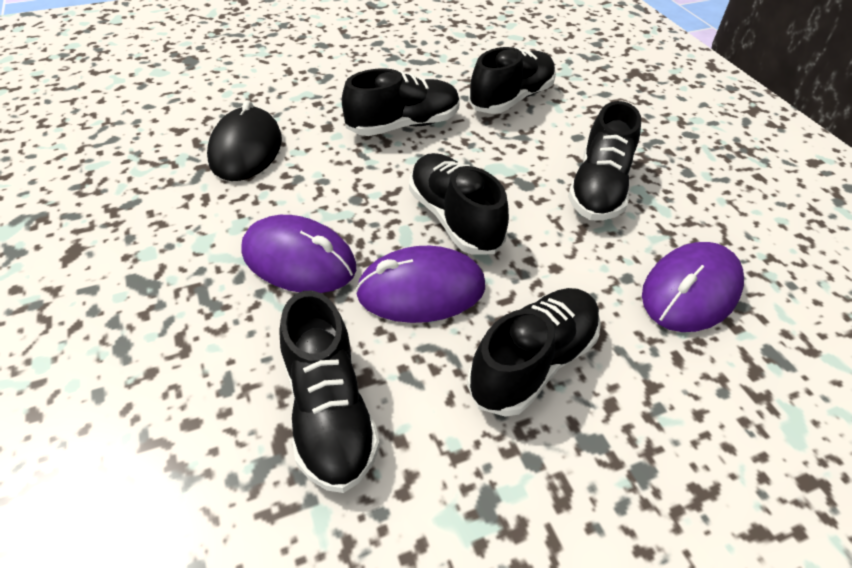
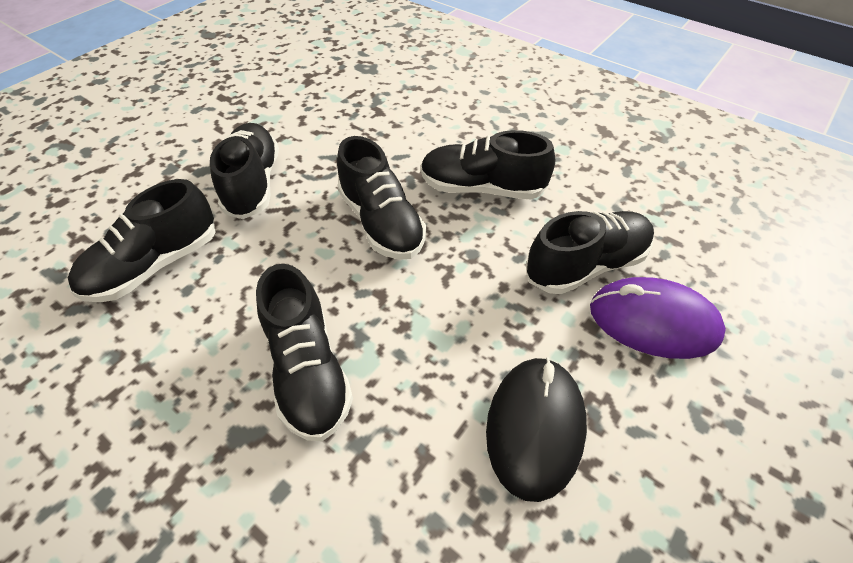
purple mouse: [241,215,356,293] [356,246,485,323] [642,242,744,332] = 3 -> [590,277,726,359] = 1

